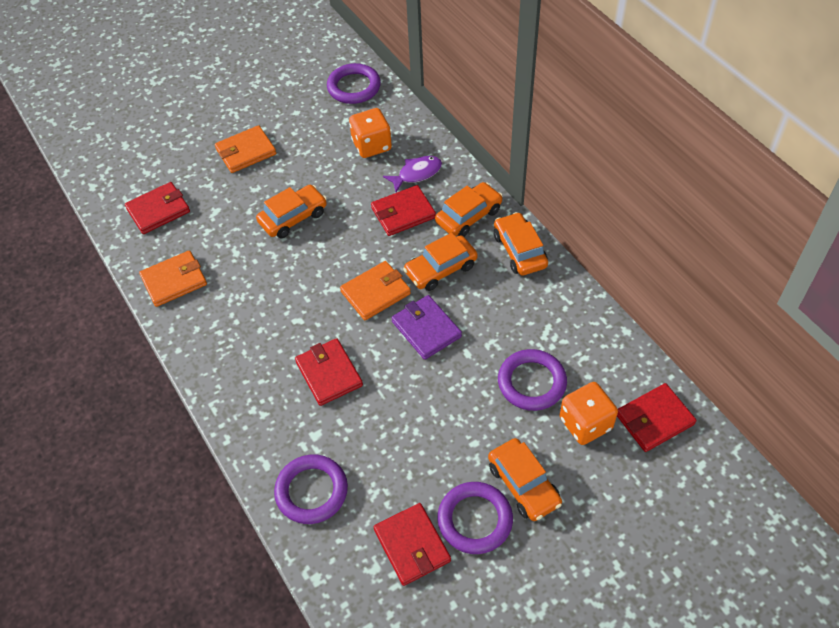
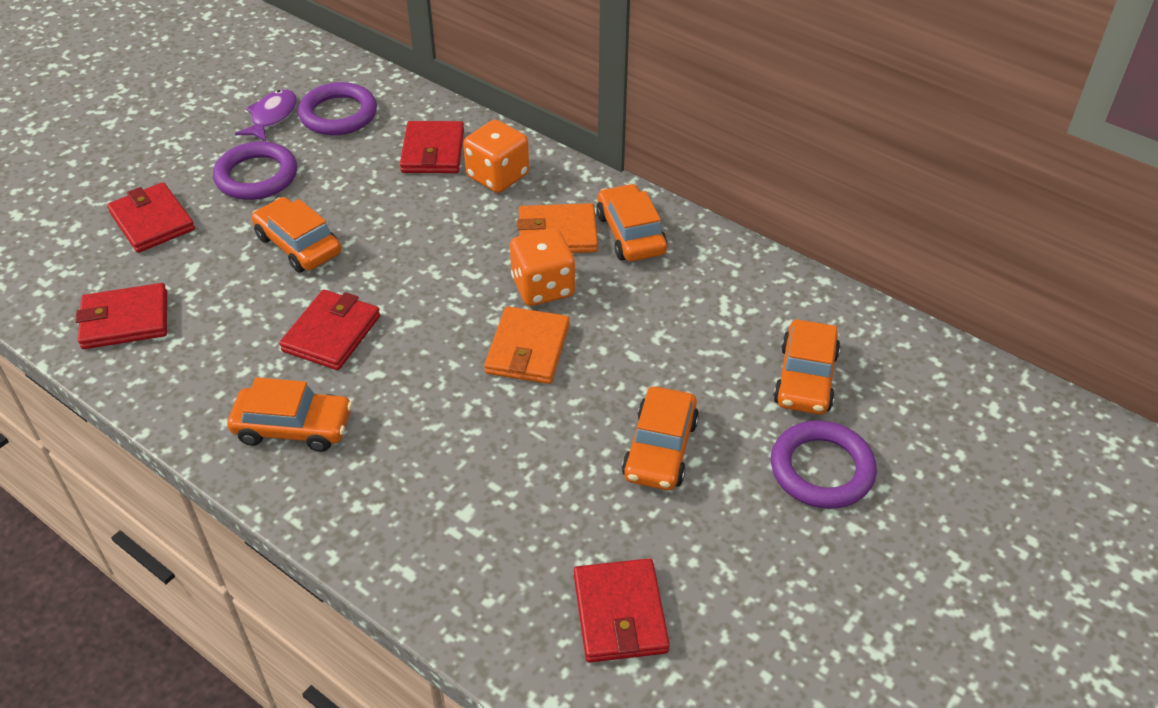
orange wallet: [139,250,207,307] [215,125,276,173] [340,261,411,320] = 3 -> [484,306,570,384] [517,203,598,253] = 2
purple ring: [274,455,348,524] [327,63,381,104] [437,482,513,554] [498,349,567,411] = 4 -> [213,141,297,200] [298,82,377,135] [771,420,877,509] = 3
purple wallet: [392,295,462,360] = 1 -> none = 0

